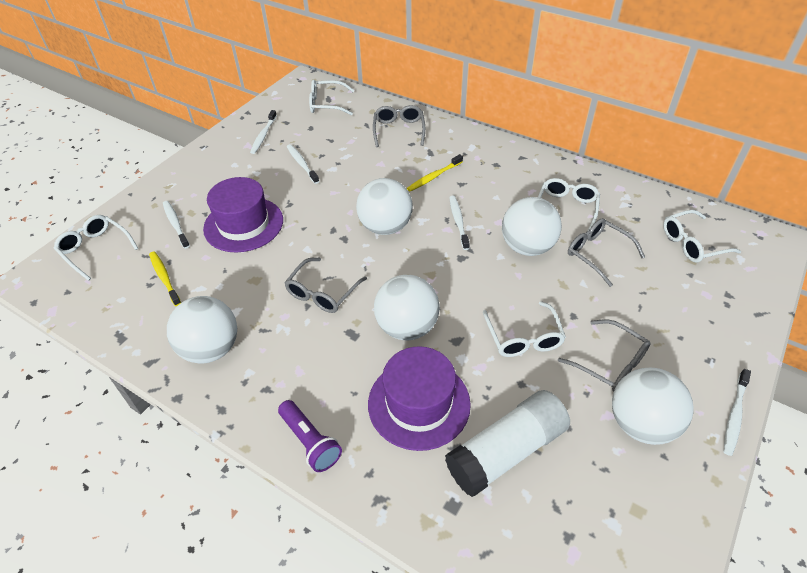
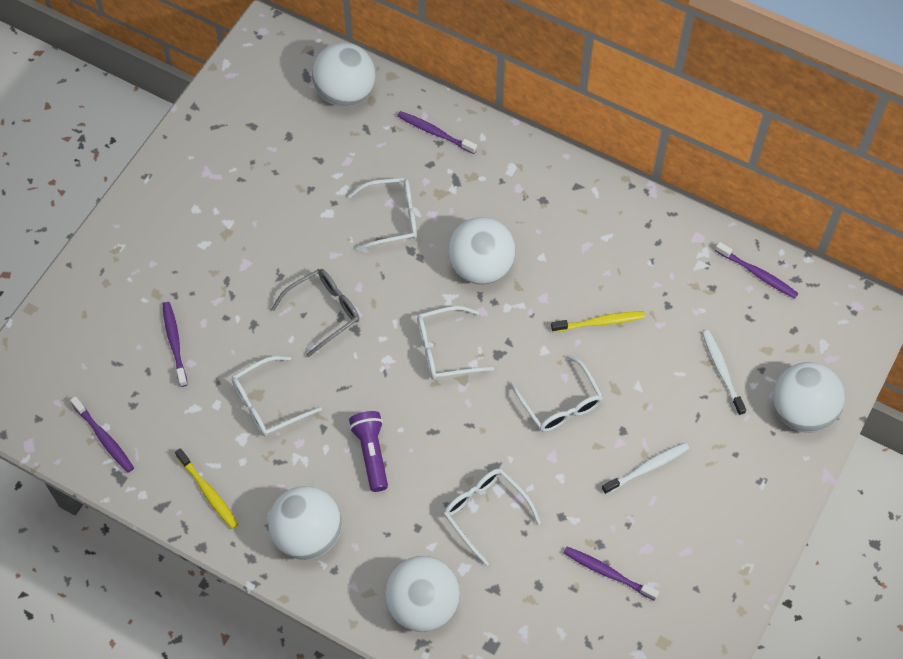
grey glasses: [284,258,367,313] [373,105,425,147] [558,319,651,391] [568,218,645,287] = 4 -> [271,269,359,357] = 1
purple hat: [203,177,283,252] [368,346,471,451] = 2 -> none = 0
purple toothbrush: none = 0 -> [70,396,134,473] [163,302,188,387] [397,111,477,154] [564,547,659,601] [715,242,799,299] = 5
white glue stick: [445,390,570,497] = 1 -> none = 0
white toothbrush: [163,201,190,249] [250,110,277,154] [287,144,319,184] [449,196,470,250] [724,369,751,456] = 5 -> [602,443,689,494] [702,330,746,416] = 2

